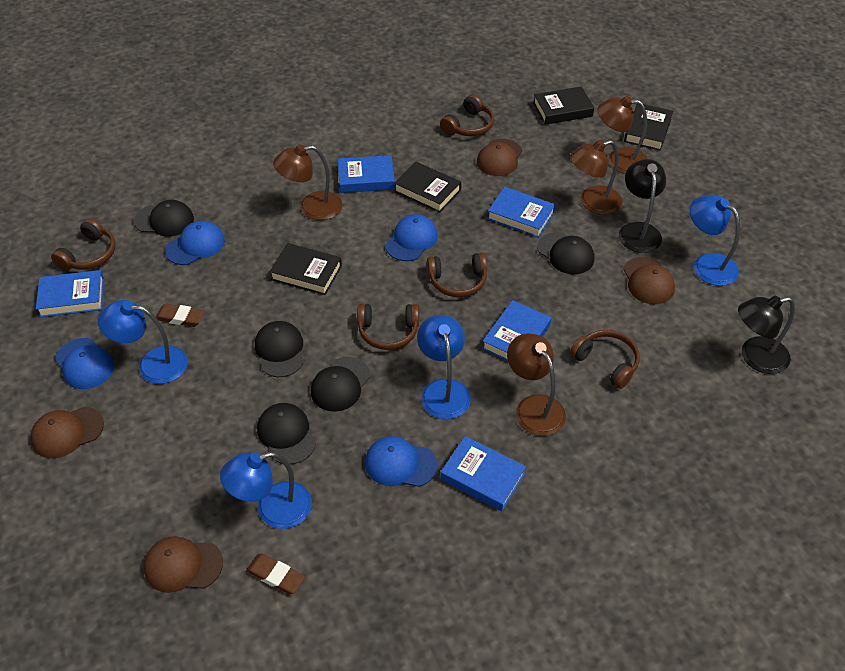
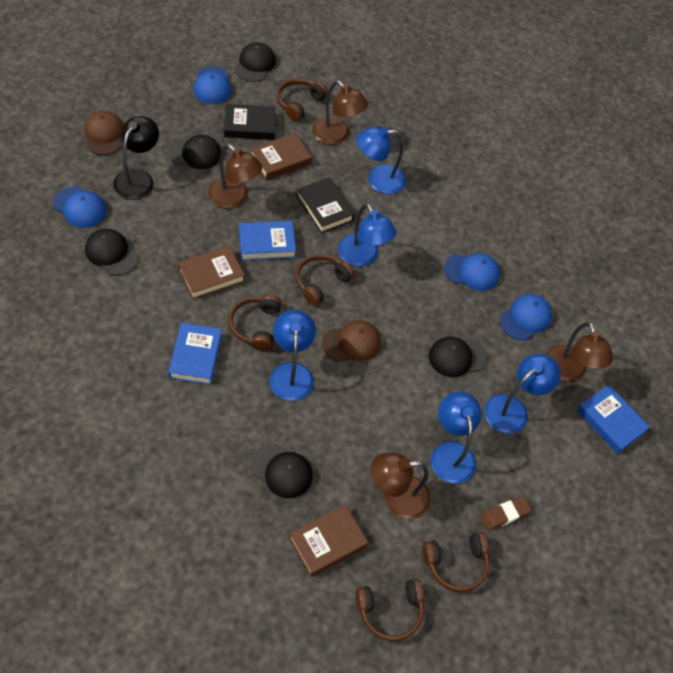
black book: [269,243,342,295] [394,162,461,213] [533,86,594,125] [624,104,673,151] = 4 -> [224,104,276,140] [297,178,355,233] = 2
black lamp: [619,159,666,253] [738,296,795,374] = 2 -> [113,116,159,200] = 1
blue book: [36,270,104,317] [338,155,395,193] [440,436,526,511] [482,300,551,361] [487,187,556,238] = 5 -> [168,323,222,385] [239,221,296,261] [577,384,650,454] = 3
blue lamp: [98,300,188,384] [220,452,312,529] [417,315,471,419] [690,195,740,286] = 4 -> [270,310,316,401] [338,204,396,266] [356,127,406,194] [431,391,482,483] [484,353,561,434] = 5
brown book: none = 0 -> [178,246,245,299] [250,133,312,181] [289,504,368,577] = 3
brown cap: [31,406,104,458] [144,536,223,593] [477,139,522,176] [623,257,675,304] = 4 -> [84,111,123,155] [322,320,381,362] = 2
brown eraser: [156,303,205,327] [246,554,305,594] = 2 -> [480,496,532,531] = 1

